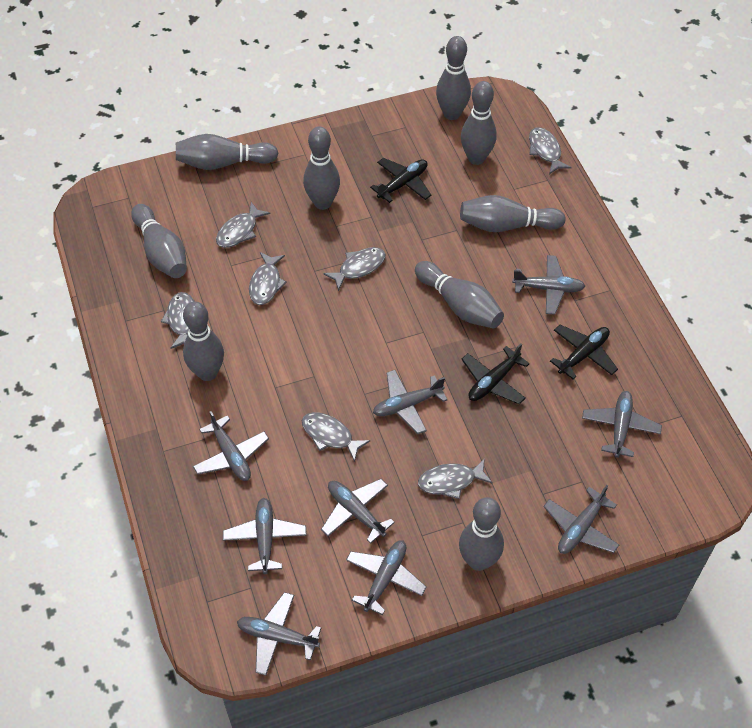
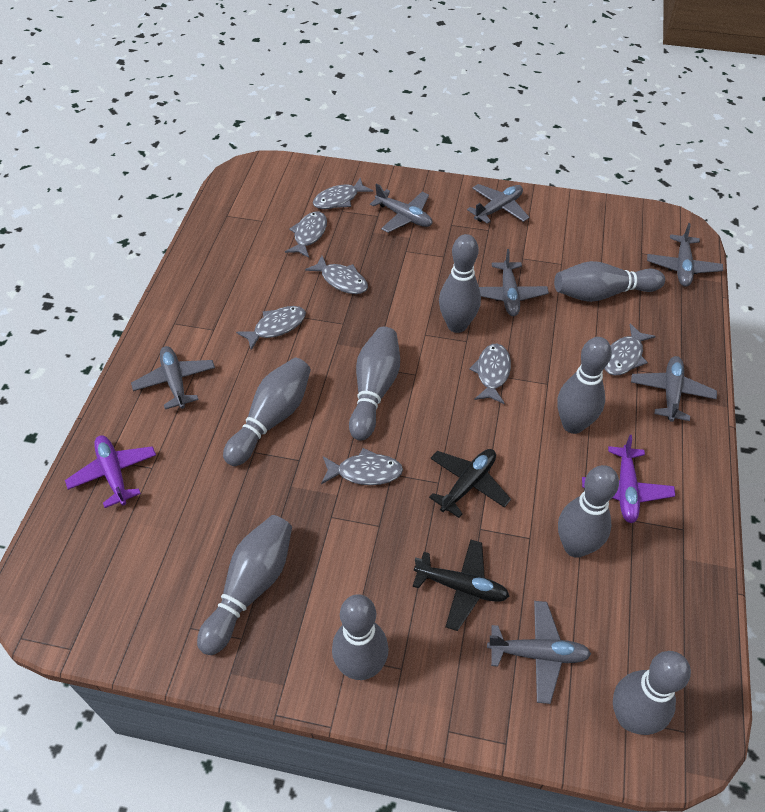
black plane: [370,158,431,203] [462,344,530,405] [550,325,618,379] = 3 -> [413,540,509,631] [429,449,511,518] = 2
grey plane: [193,411,269,481] [223,498,307,574] [237,592,321,676] [321,479,395,544] [346,540,427,615] [373,370,448,434] [512,255,585,315] [543,485,619,554] [582,391,662,458] = 9 -> [131,346,215,409] [370,183,432,233] [467,184,529,224] [479,249,549,316] [487,601,591,704] [631,356,717,422] [647,223,723,287] = 7
purple plane: none = 0 -> [65,435,156,508] [582,435,675,523] = 2

